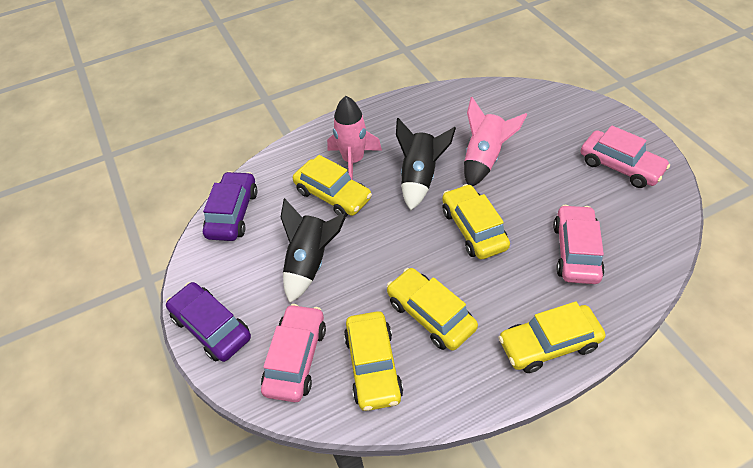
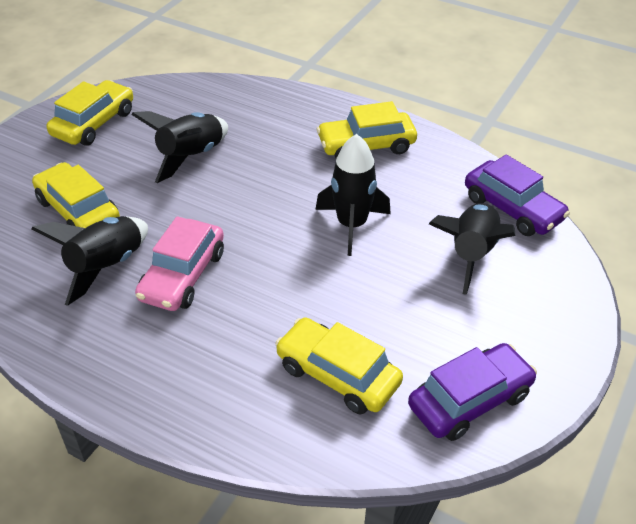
black rocket: [281,198,347,303] [396,118,456,210] = 2 -> [32,216,148,306] [131,111,228,183] [315,134,391,256] [429,203,515,295] = 4
pink car: [261,304,326,402] [553,205,605,284] [581,125,670,188] = 3 -> [135,216,224,311] = 1
pink rocket: [327,96,382,180] [464,97,527,186] = 2 -> none = 0
yellow car: [293,155,372,216] [344,311,403,411] [387,268,478,351] [442,184,510,259] [498,302,606,373] = 5 -> [32,162,120,228] [46,80,133,146] [275,317,403,415] [317,101,417,158] = 4

